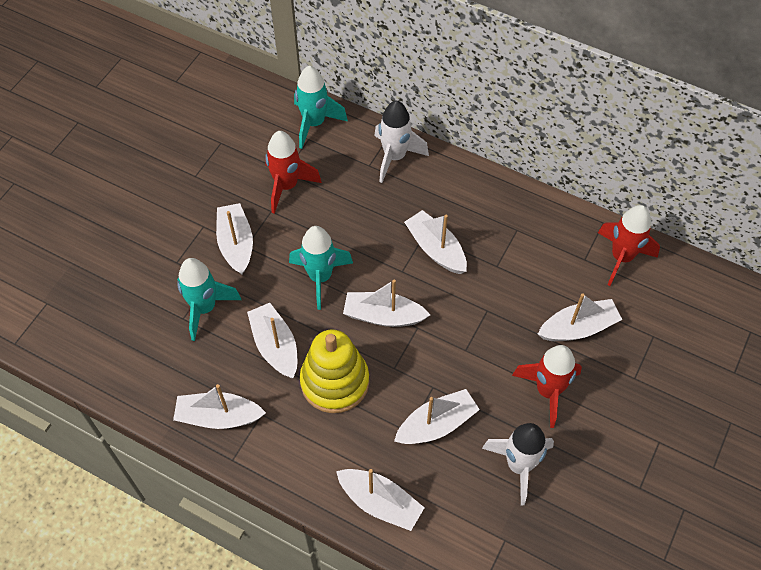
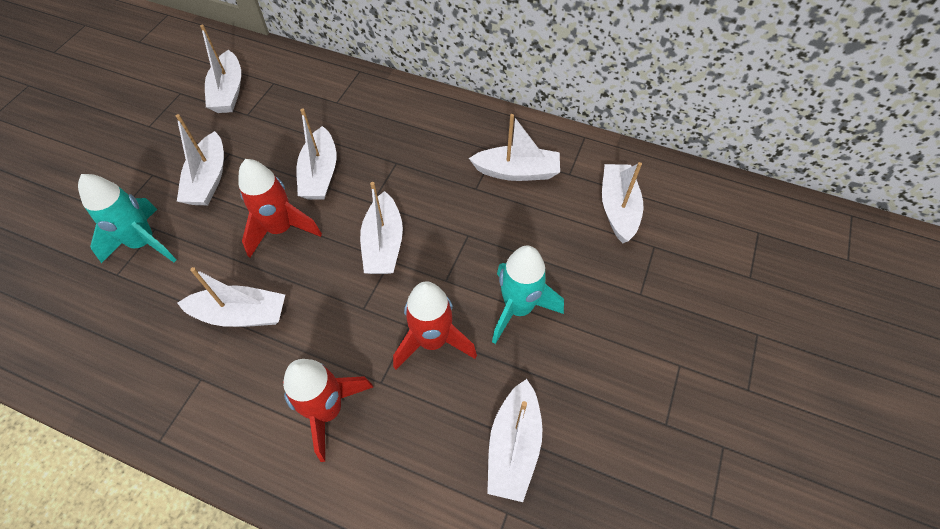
turquoise rocket: [177,258,241,341] [289,226,353,310] [294,66,348,149] = 3 -> [78,174,177,263] [492,246,564,344] = 2
white rocket: [374,101,429,183] [482,423,554,505] = 2 -> none = 0
yellow stacking toy: [300,329,369,413] = 1 -> none = 0

